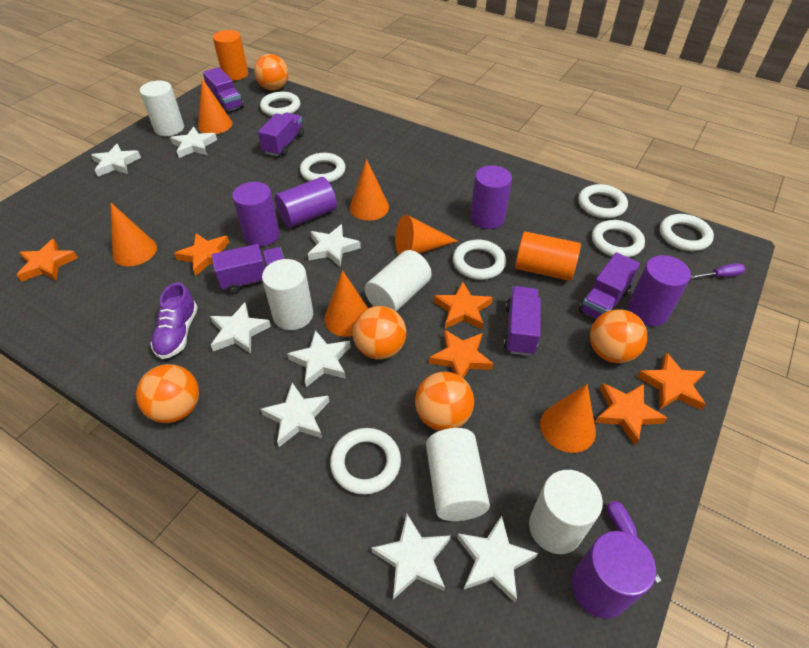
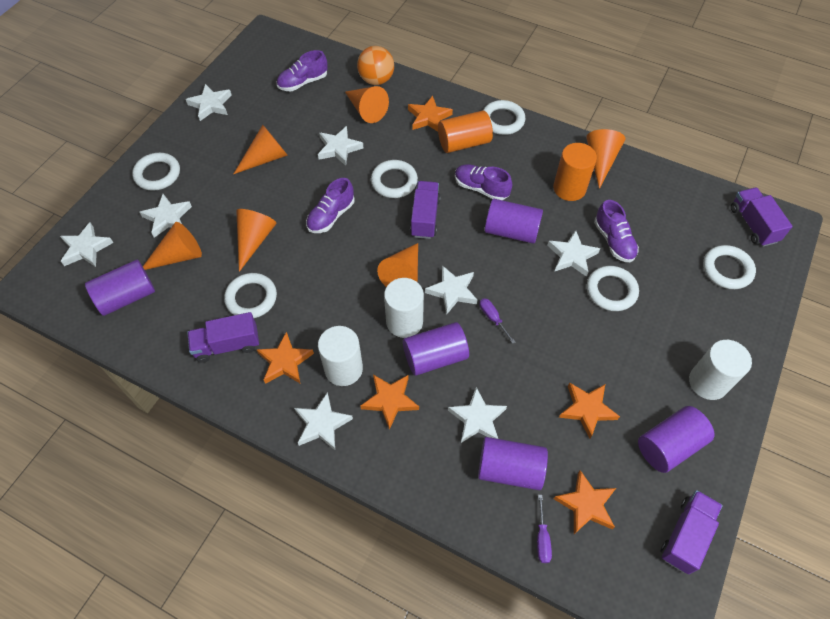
orange ball: [136,364,199,423] [254,54,289,91] [353,306,406,360] [415,372,474,431] [590,309,647,363] = 5 -> [357,46,394,85] = 1
orange star: [17,239,78,282] [174,233,229,276] [429,329,494,378] [434,281,493,329] [595,383,667,445] [637,352,706,410] = 6 -> [257,332,314,384] [360,374,419,430] [408,96,453,131] [554,470,616,534] [559,382,620,438] = 5
purple shoe: [151,282,198,359] = 1 -> [277,50,328,91] [306,178,355,233] [455,164,512,200] [594,200,639,262] = 4
purple truck: [203,67,244,113] [211,244,284,294] [258,112,304,157] [504,286,541,356] [579,252,640,319] = 5 -> [187,312,259,363] [410,181,441,239] [661,490,723,574] [731,188,793,247] = 4
white cylinder: [140,81,184,136] [262,259,313,330] [365,250,432,312] [426,428,490,521] [529,470,603,554] = 5 -> [318,326,363,386] [384,278,424,338] [689,340,752,400] = 3
white ring: [260,92,300,116] [300,153,346,183] [330,428,401,495] [453,239,506,280] [578,184,628,218] [592,220,645,258] [660,214,714,251] = 7 -> [132,153,180,191] [224,273,277,318] [371,160,418,198] [483,100,525,135] [587,266,639,311] [703,245,756,289] = 6

